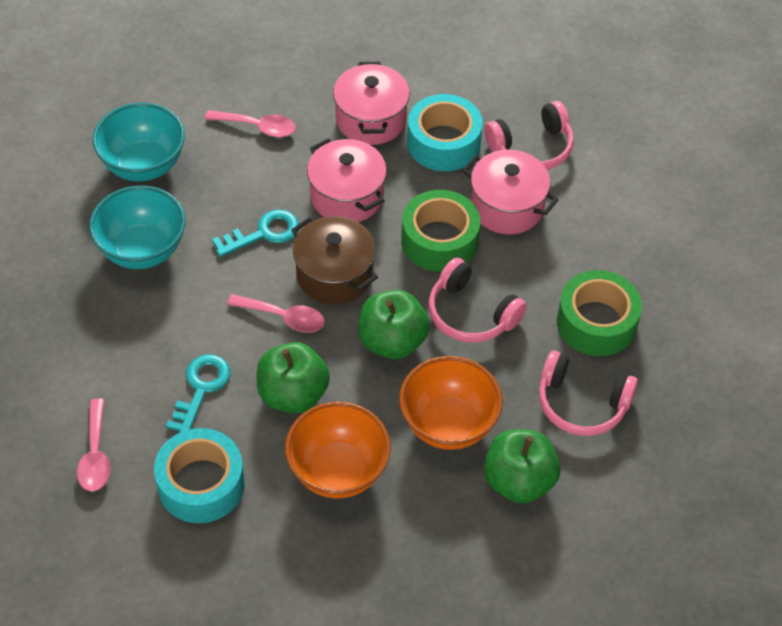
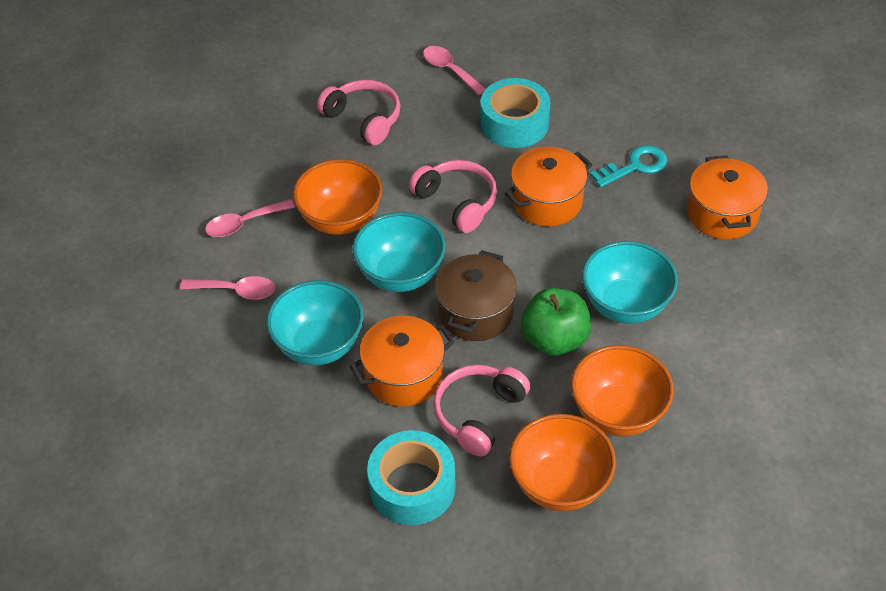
green apple: [257,342,330,414] [358,290,430,359] [484,429,561,504] = 3 -> [521,288,591,356] = 1
green tape: [401,190,480,272] [557,270,642,356] = 2 -> none = 0
orange bowl: [285,402,391,498] [399,356,503,450] = 2 -> [293,159,383,235] [509,414,616,511] [571,345,674,436] = 3
orange pot: none = 0 -> [350,316,455,407] [505,147,592,226] [687,155,768,239] = 3
pink pot: [307,138,387,222] [333,62,410,145] [462,150,559,234] = 3 -> none = 0
turquoise bowl: [89,185,186,269] [93,103,185,181] = 2 -> [266,280,364,366] [352,212,446,292] [582,241,678,324] = 3
turquoise key: [166,354,230,433] [212,210,299,257] = 2 -> [590,145,668,188] = 1

